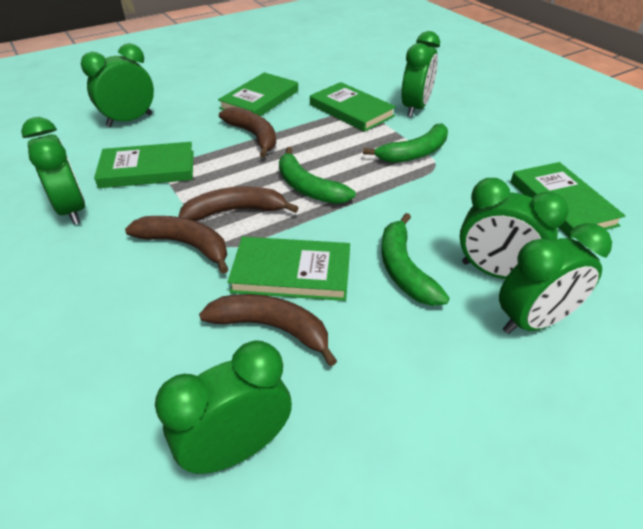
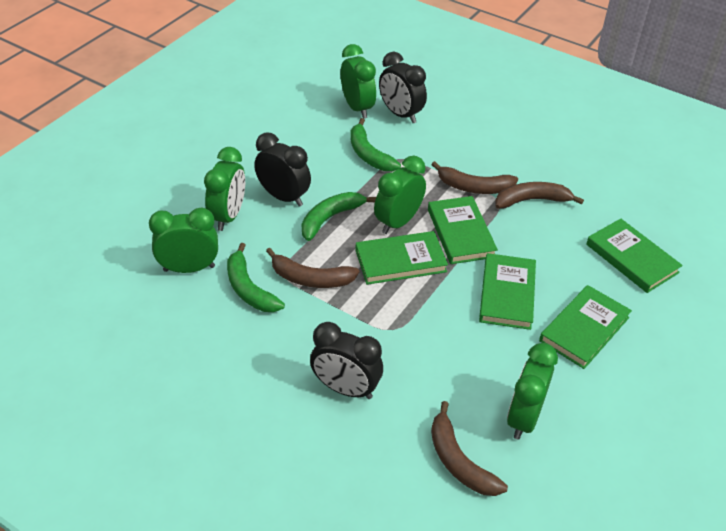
black clock: none = 0 -> [254,132,311,206] [310,322,383,399] [379,52,427,123] = 3
green clock: [21,117,85,225] [81,43,154,127] [155,340,292,474] [401,31,440,117] [460,178,568,279] [499,223,612,334] = 6 -> [149,208,218,273] [204,147,245,231] [341,44,376,118] [374,156,426,234] [507,343,558,440] = 5

